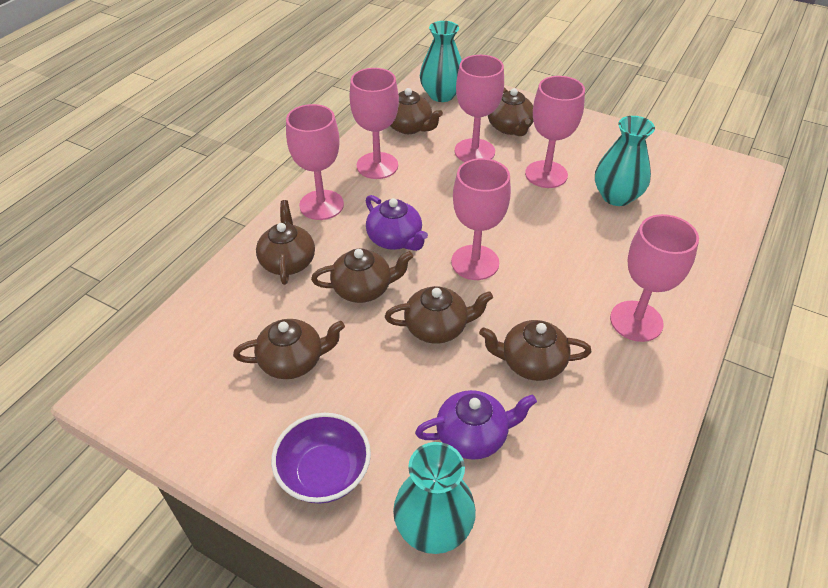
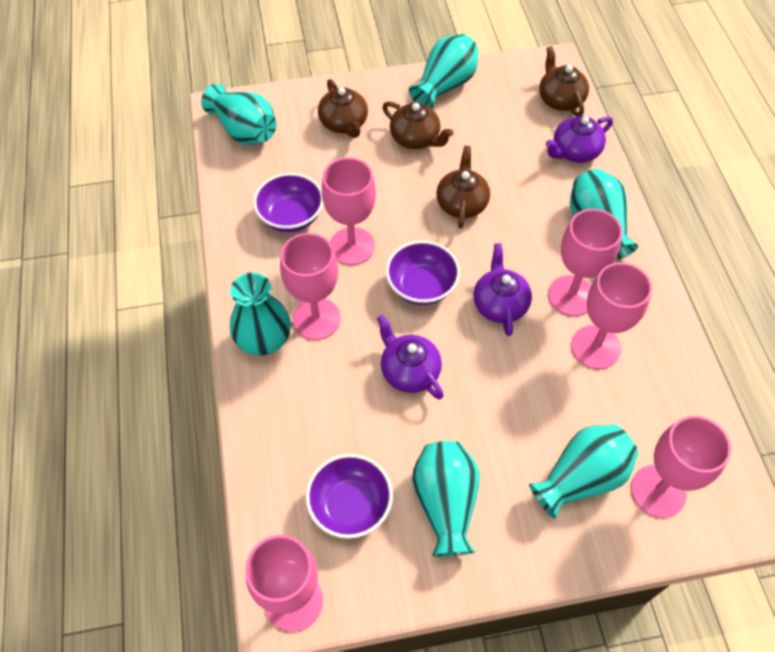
brown teapot: [233,319,345,379] [256,200,315,285] [311,249,413,303] [385,286,493,344] [390,88,443,134] [479,320,592,381] [488,88,534,136] = 7 -> [318,79,368,138] [382,101,454,149] [437,146,490,228] [539,46,589,116] = 4
purple bowl: [271,413,371,504] = 1 -> [253,173,323,232] [305,454,393,539] [385,241,460,305] = 3
purple teapot: [366,195,428,251] [415,390,537,460] = 2 -> [377,315,444,399] [474,243,532,336] [546,116,613,163] = 3
turquoise vase: [393,442,476,554] [420,21,462,102] [595,116,655,206] = 3 -> [201,84,276,145] [230,272,291,356] [409,34,478,109] [412,441,480,557] [529,424,638,519] [570,169,638,260] = 6

